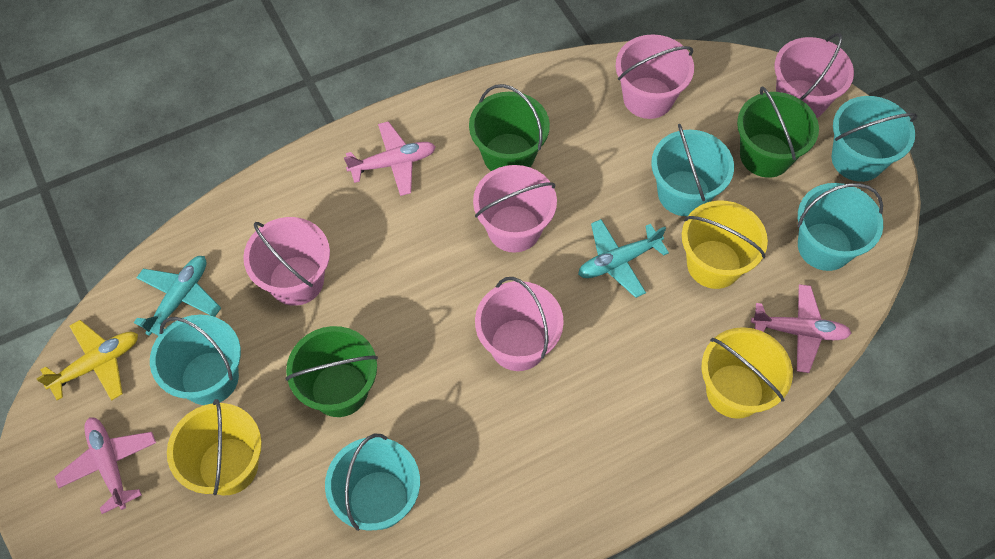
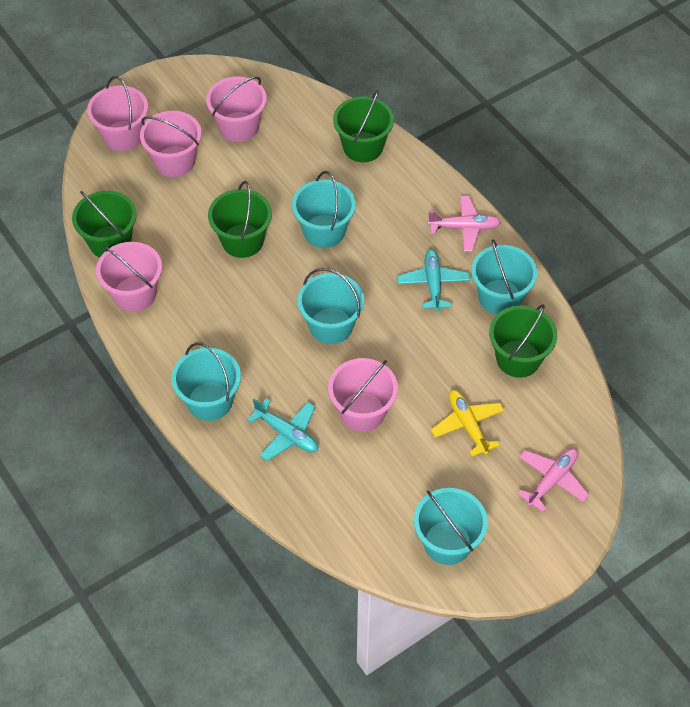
green bucket: [286,326,378,417] [469,84,550,171] [737,87,819,177] = 3 -> [72,191,137,258] [208,181,272,258] [333,90,394,162] [489,304,557,378] = 4
pink plane: [55,417,156,514] [344,121,436,196] [751,284,852,373] = 3 -> [427,196,501,252] [517,448,590,512] = 2
yellow bucket: [167,399,262,495] [682,201,768,289] [702,327,793,419] = 3 -> none = 0

